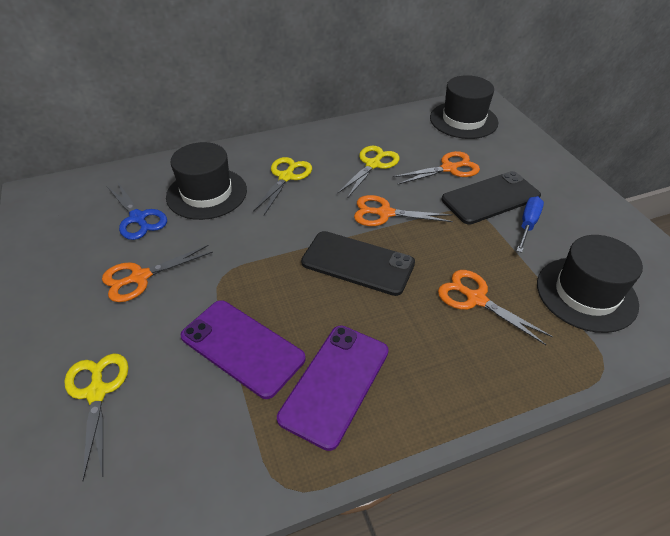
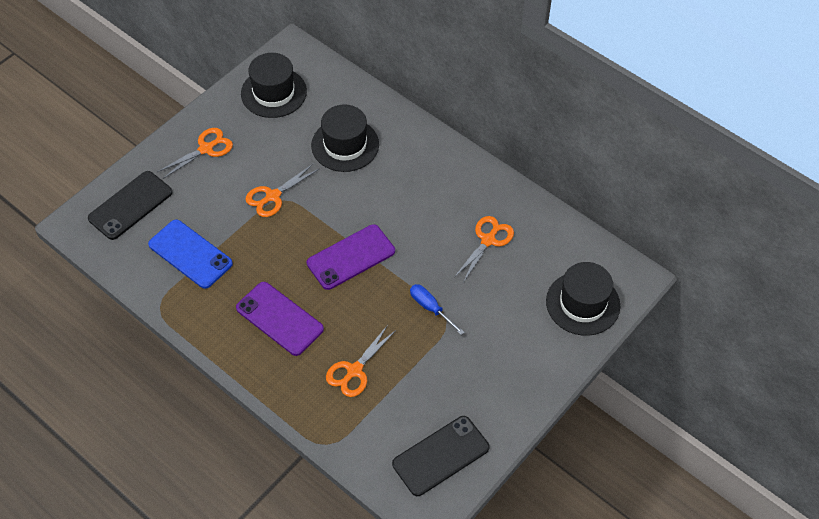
blue phone: none = 0 -> [148,220,233,289] = 1
blue scissors: [107,181,167,240] = 1 -> none = 0
yellow scissors: [64,353,128,481] [253,157,312,215] [338,145,400,198] = 3 -> none = 0

